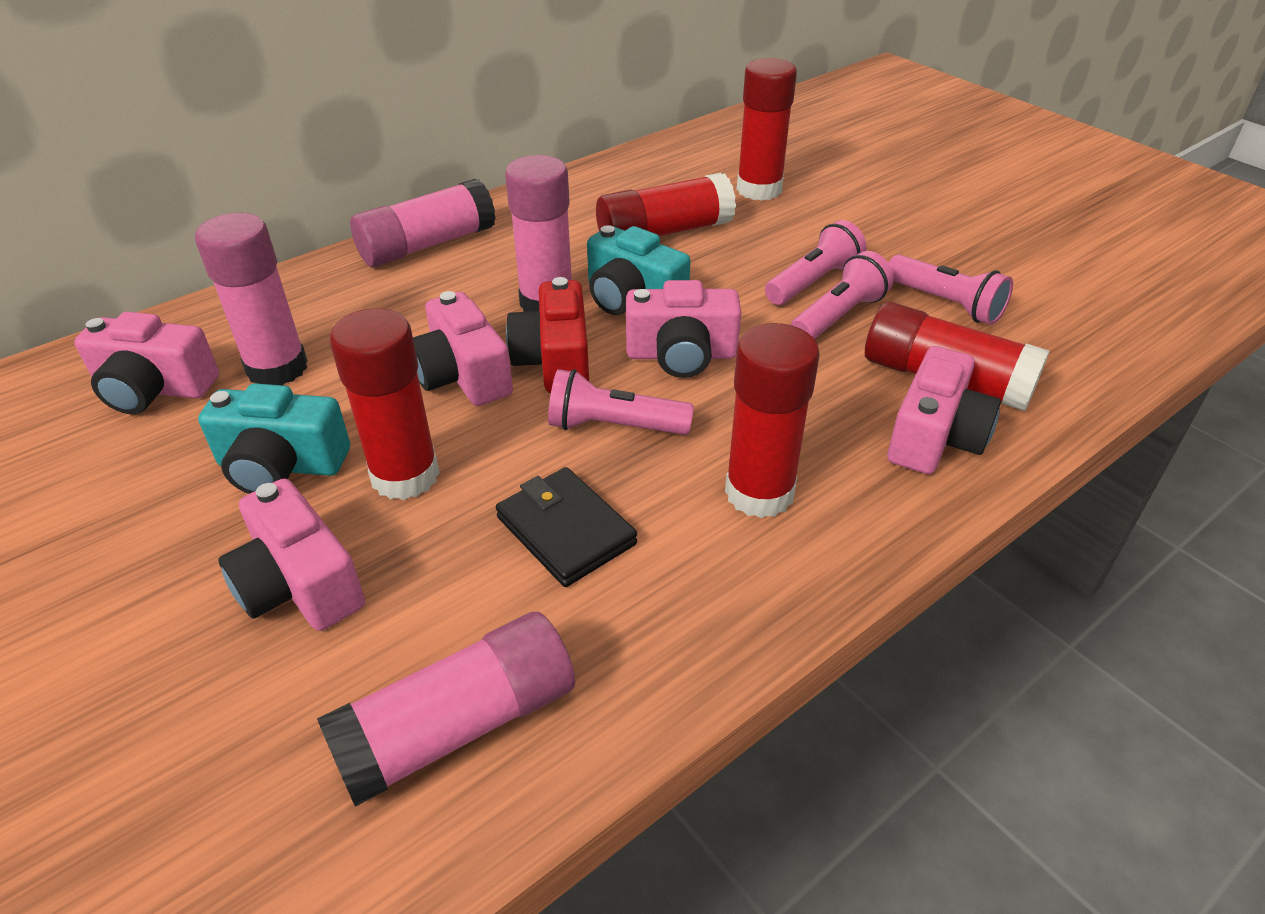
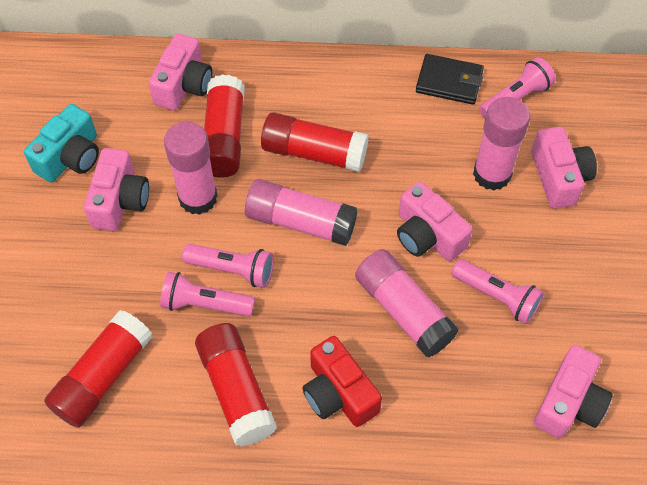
red glue stick: [330,308,440,500] [596,173,736,236] [725,323,820,518] [736,58,797,201] [865,302,1050,411] = 5 -> [44,310,153,428] [195,323,277,447] [204,74,245,177] [261,112,369,172] = 4
turquoise camera: [198,383,350,494] [587,225,690,315] = 2 -> [24,104,99,182] = 1

